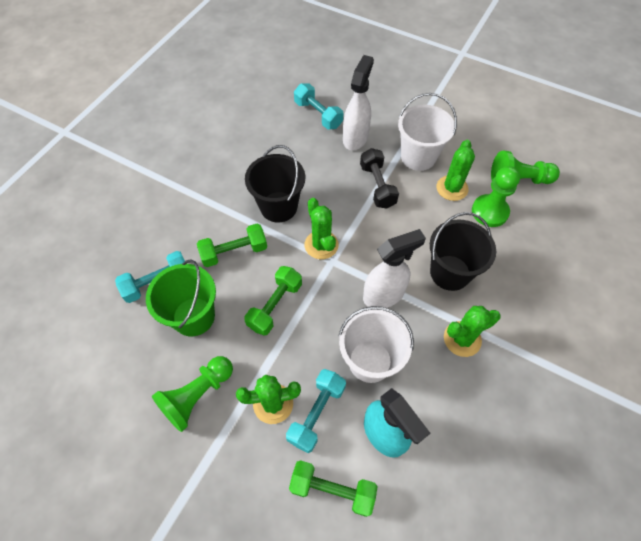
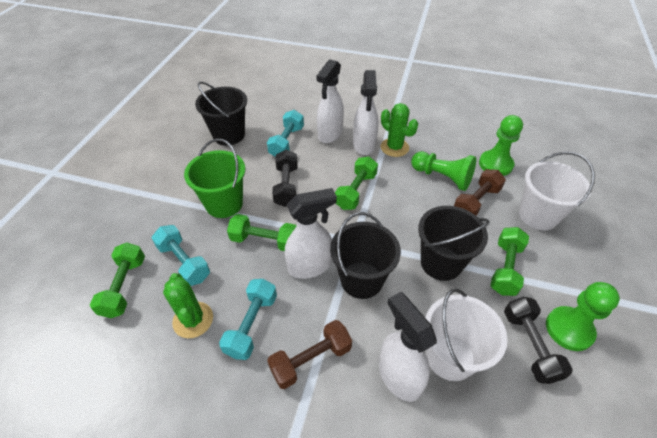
black bucket: [245,145,305,222] [430,212,496,291] = 2 -> [195,81,247,145] [330,212,401,299] [418,206,489,281] = 3
black dumbbell: [360,148,399,209] = 1 -> [272,150,298,207] [504,297,573,384] = 2
brown dumbbell: none = 0 -> [267,320,352,389] [454,169,506,216] = 2
green cactus: [236,375,301,424] [305,198,339,259] [436,140,475,201] [444,306,501,357] = 4 -> [163,273,213,338] [381,103,418,157] = 2
green dumbbell: [197,224,267,267] [244,266,302,336] [289,460,378,517] = 3 -> [90,242,145,318] [227,214,296,251] [335,156,378,210] [490,227,529,296] = 4
turquoise spray bottle: [364,388,430,458] = 1 -> none = 0
white spray bottle: [343,55,374,150] [363,229,426,308] = 2 -> [285,188,337,279] [316,59,344,143] [353,70,378,155] [379,292,437,402] = 4

